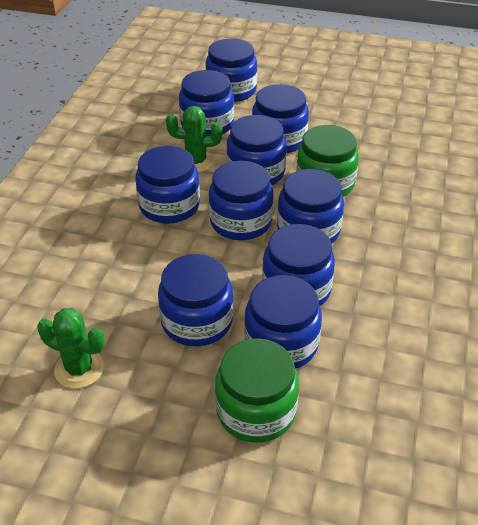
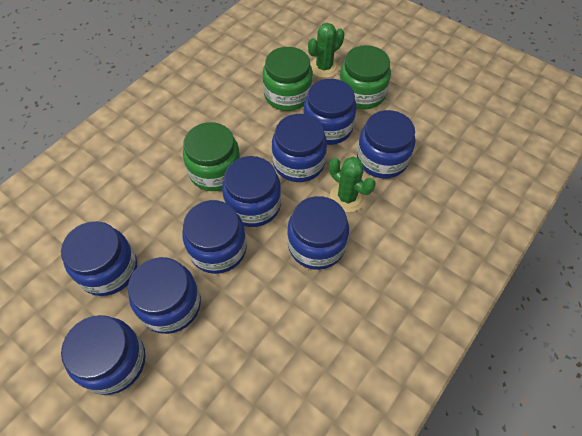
blue jar: [135,146,200,224] [158,254,233,346] [179,70,234,136] [205,38,258,102] [209,161,274,240] [226,115,286,185] [244,275,322,369] [252,84,309,153] [262,224,335,306] [277,169,344,244] = 10 -> [61,221,137,296] [61,315,145,395] [128,257,201,334] [182,200,247,274] [222,156,281,227] [272,114,327,182] [287,196,349,270] [303,79,356,145] [357,110,415,179] = 9
green jar: [215,338,299,443] [296,125,359,196] = 2 -> [183,122,241,191] [263,47,313,111] [339,45,391,109] = 3

